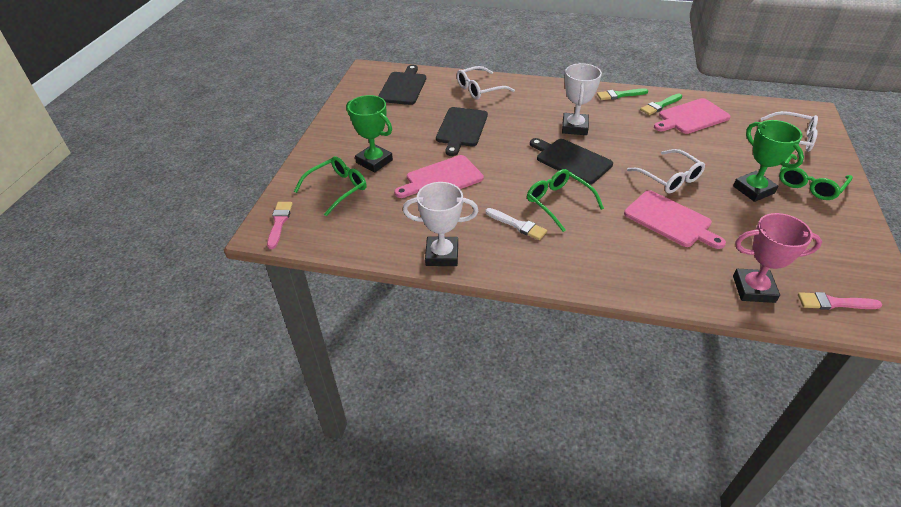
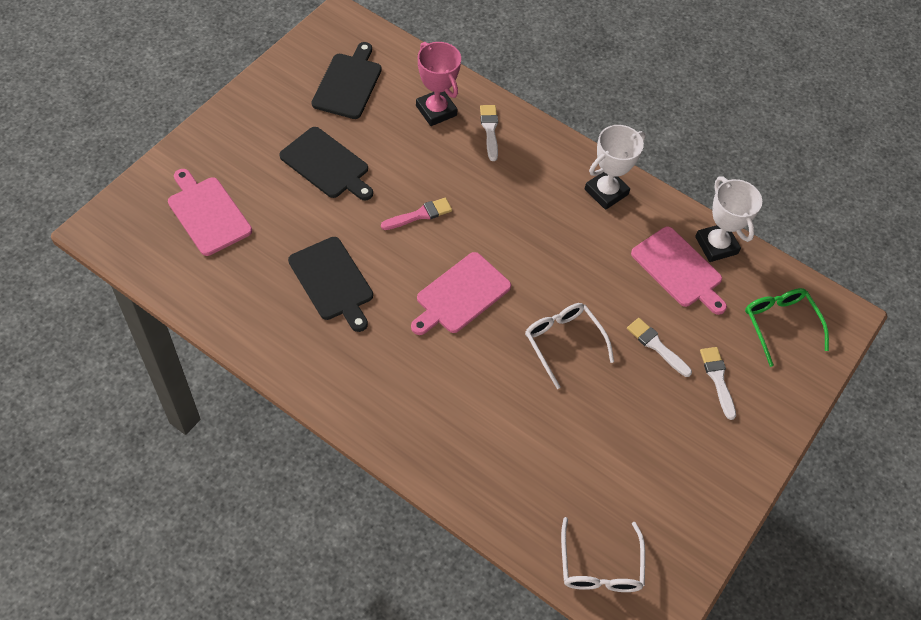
green brush: [597,88,648,100] [640,94,682,115] = 2 -> none = 0
green glasses: [294,156,366,216] [527,169,604,232] [779,154,853,200] = 3 -> [745,288,829,367] = 1
green trophy: [346,95,393,173] [733,120,804,202] = 2 -> none = 0
pink brush: [267,202,292,249] [798,292,882,310] = 2 -> [381,198,452,230] = 1
white brush: [486,208,547,240] = 1 -> [480,105,498,161] [627,318,692,377] [700,347,736,420] = 3
white glasses: [457,66,515,100] [627,149,705,193] [761,111,818,152] = 3 -> [525,303,614,389] [561,517,645,592] = 2

